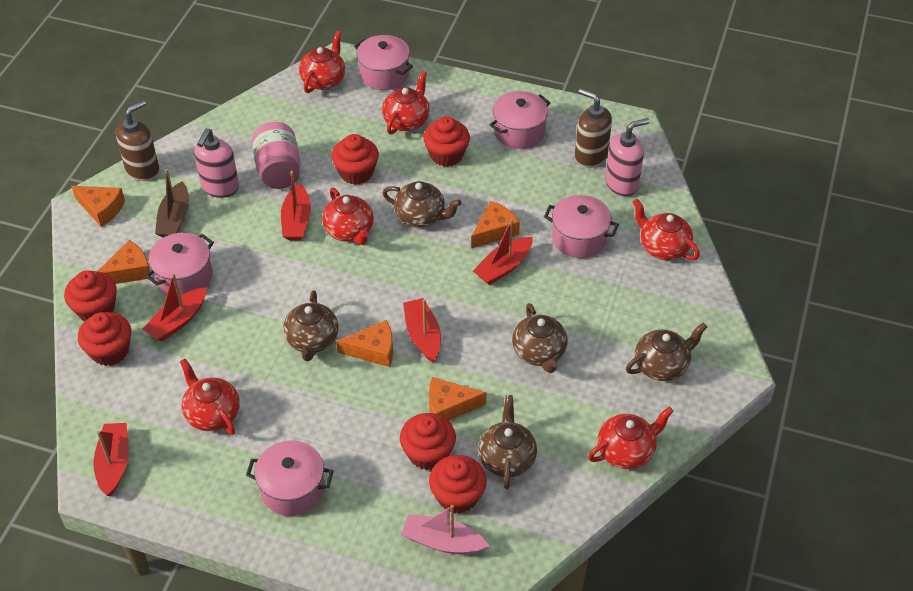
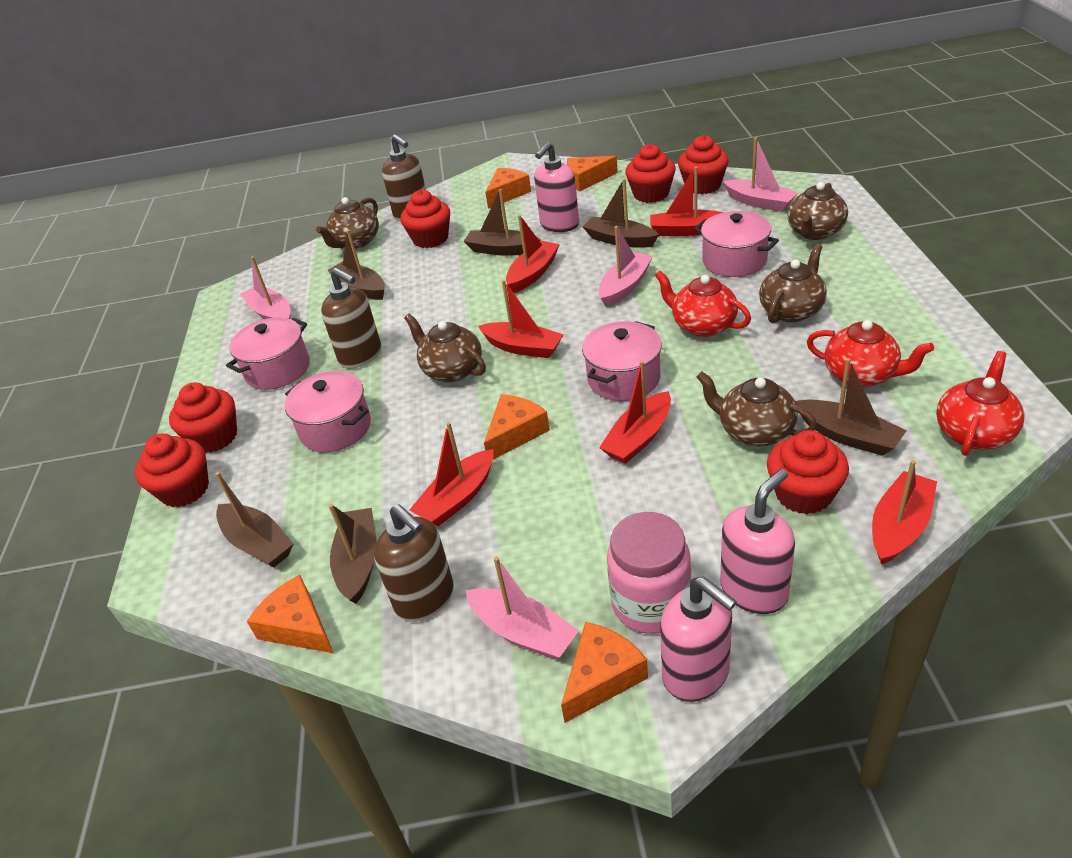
brown boat: [155,169,189,237] = 1 -> [215,472,293,568] [328,230,385,300] [329,504,377,604] [463,189,541,256] [583,178,659,248] [795,358,907,456] = 6
brown soap dispenser: [116,100,159,181] [575,89,612,168] = 2 -> [321,268,381,369] [374,504,454,622] [382,134,426,221] = 3
pink boat: [401,505,489,554] = 1 -> [240,256,291,319] [465,557,579,660] [598,226,653,307] [723,138,798,212] = 4
pink pot: [145,233,214,295] [246,440,334,516] [354,35,413,90] [490,91,551,149] [544,195,619,258] = 5 -> [226,317,310,390] [285,371,371,452] [582,321,662,401] [694,211,779,277] = 4
pink soap dispenser: [194,129,239,198] [605,118,650,196] = 2 -> [534,141,579,232] [660,576,737,702] [720,469,795,614] = 3
red boat: [94,423,129,496] [143,273,207,341] [281,171,311,240] [403,298,441,363] [473,219,533,285] = 5 -> [409,422,493,526] [478,280,564,358] [506,215,560,293] [599,361,671,464] [650,166,724,236] [872,460,937,564] = 6
red teapot: [180,359,240,435] [299,31,345,93] [322,188,374,245] [382,71,430,135] [588,407,674,469] [633,199,700,260] = 6 -> [655,270,751,337] [807,320,934,387] [936,351,1025,456] = 3

